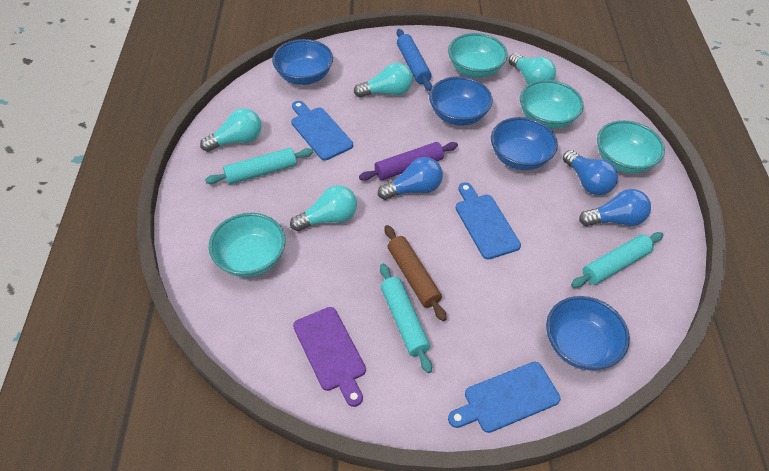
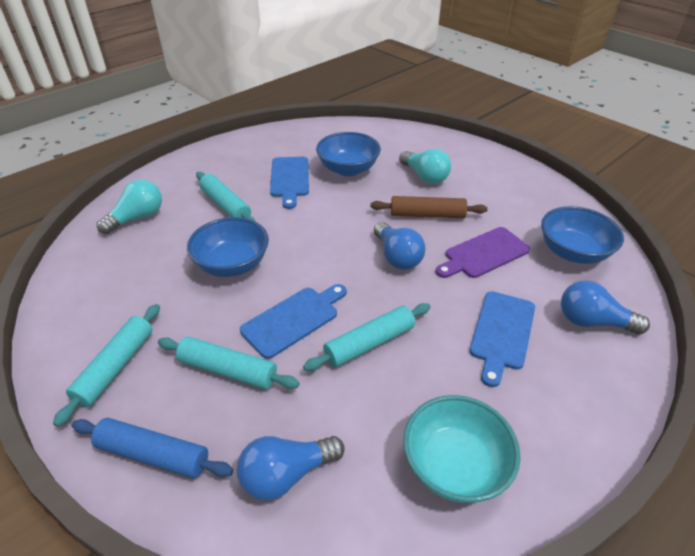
blue bowl: [272,39,333,85] [429,76,493,126] [491,117,558,170] [546,296,630,370] = 4 -> [187,217,269,277] [316,132,381,176] [541,206,624,264] = 3
purple rolling pin: [359,142,458,181] = 1 -> none = 0
turquoise bowl: [209,213,286,277] [448,33,508,78] [520,80,584,129] [597,120,665,174] = 4 -> [403,395,521,503] = 1
turquoise light bulb: [200,108,262,152] [290,185,357,231] [354,63,413,98] [509,53,556,84] = 4 -> [97,180,162,234] [399,149,451,184] = 2
turquoise rolling pin: [205,148,313,184] [380,264,432,373] [571,232,663,288] = 3 -> [53,304,160,427] [158,336,300,389] [196,172,256,222] [303,303,430,371] = 4

